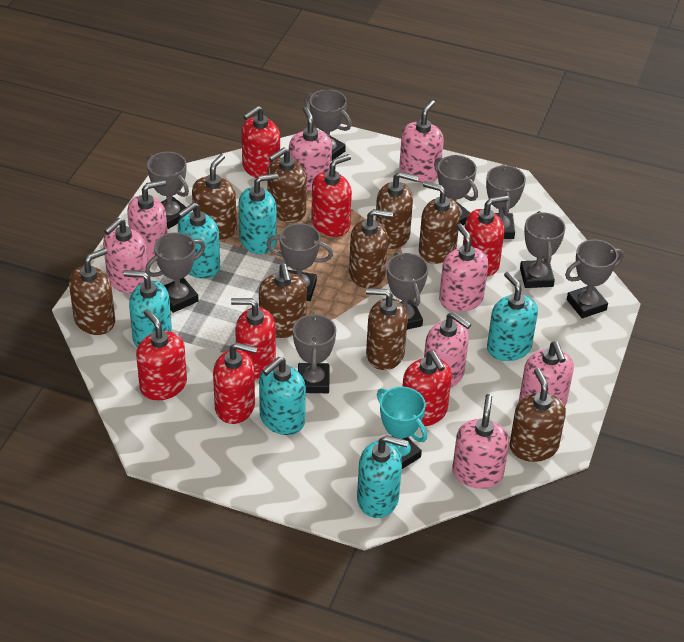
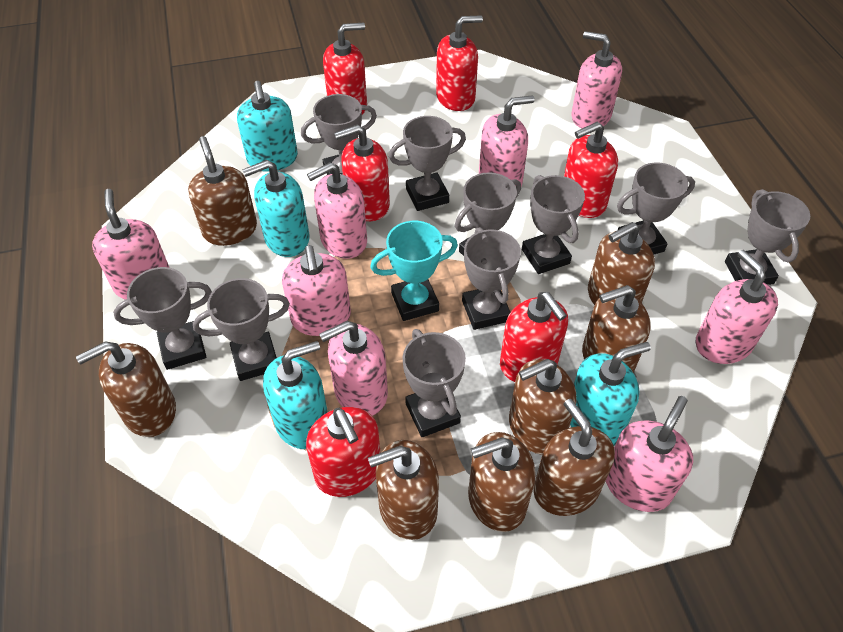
brown soap dispenser: [69,248,115,335] [192,154,237,239] [259,264,307,338] [267,147,307,222] [349,209,393,288] [366,288,408,370] [375,172,419,249] [419,181,460,264] [509,368,566,462] = 9 -> [76,341,176,437] [188,136,257,246] [368,440,439,540] [468,432,535,532] [509,359,577,455] [533,399,615,516] [582,285,651,373] [588,222,655,305] = 8
red soap dispenser: [136,309,187,400] [213,342,258,424] [231,298,276,380] [241,106,280,178] [311,154,352,237] [402,351,452,426] [463,195,509,276] = 7 -> [306,407,381,497] [323,22,367,114] [334,124,390,221] [436,15,483,111] [500,292,568,382] [564,122,618,218] = 6
turquoise soap dispenser: [124,270,172,347] [178,202,220,279] [238,173,278,254] [259,357,306,435] [357,435,409,518] [487,272,538,361] = 6 -> [237,81,298,172] [242,160,310,257] [263,341,328,449] [570,342,651,446] = 4

